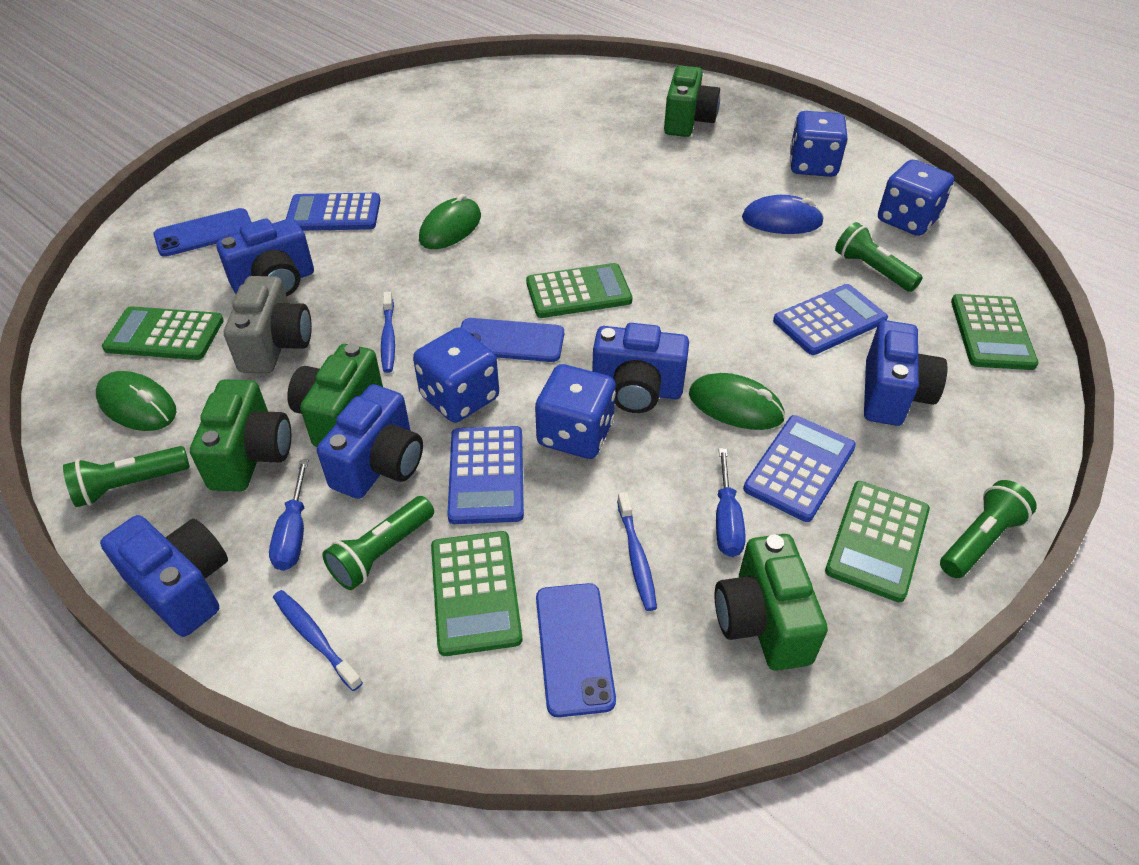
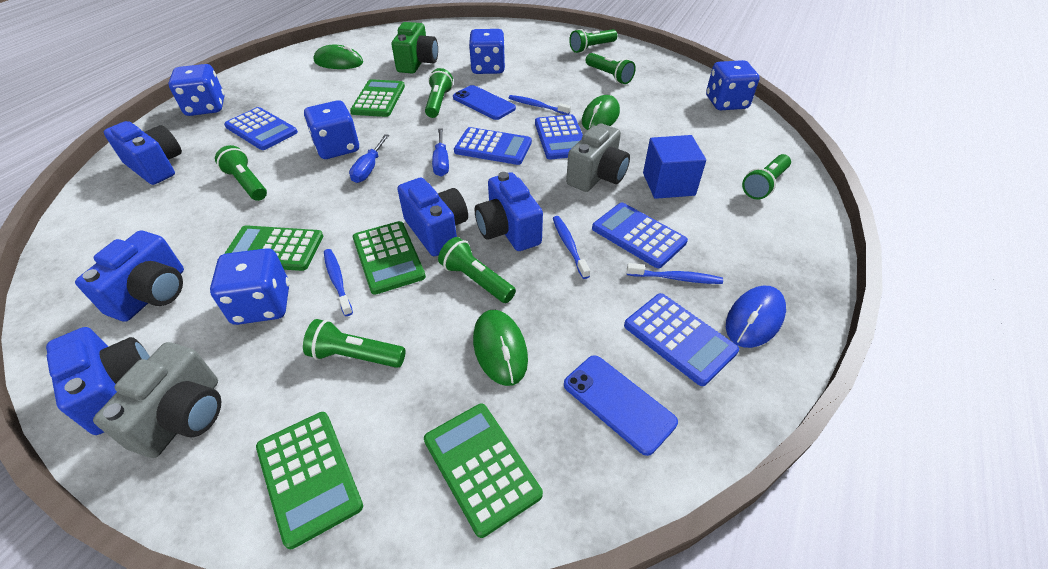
blue calculator: [286,193,380,231] [447,426,524,524] [743,415,856,522] [773,284,888,355] = 4 -> [224,107,298,150] [454,127,532,165] [535,115,583,159] [592,203,688,268] [624,293,739,386] = 5
blue cube: none = 0 -> [643,135,706,199] = 1
blue dice: [413,327,499,423] [535,364,616,459] [790,111,848,177] [878,160,954,236] = 4 -> [168,64,224,116] [210,248,289,325] [304,100,359,159] [469,29,505,74] [706,60,760,110] = 5
blue phone: [153,208,251,257] [461,318,564,362] [536,583,616,717] = 3 -> [453,85,516,120] [564,355,678,456] = 2
blue toothbrush: [273,590,363,691] [381,292,395,373] [617,492,657,611] = 3 -> [324,249,353,316] [509,95,571,115] [553,216,590,279] [627,263,723,284] = 4
green camera: [190,379,291,491] [287,343,383,447] [664,65,720,137] [715,534,828,671] = 4 -> [392,22,438,74] = 1
green flashlight: [63,446,190,507] [322,496,434,590] [835,222,923,292] [940,480,1037,578] = 4 -> [215,145,267,201] [303,319,406,368] [425,68,453,118] [438,237,516,303] [569,29,617,53] [586,53,636,84] [742,154,791,200] = 7
grey camera: [224,276,312,373] = 1 -> [93,342,221,458] [566,123,630,192] = 2

